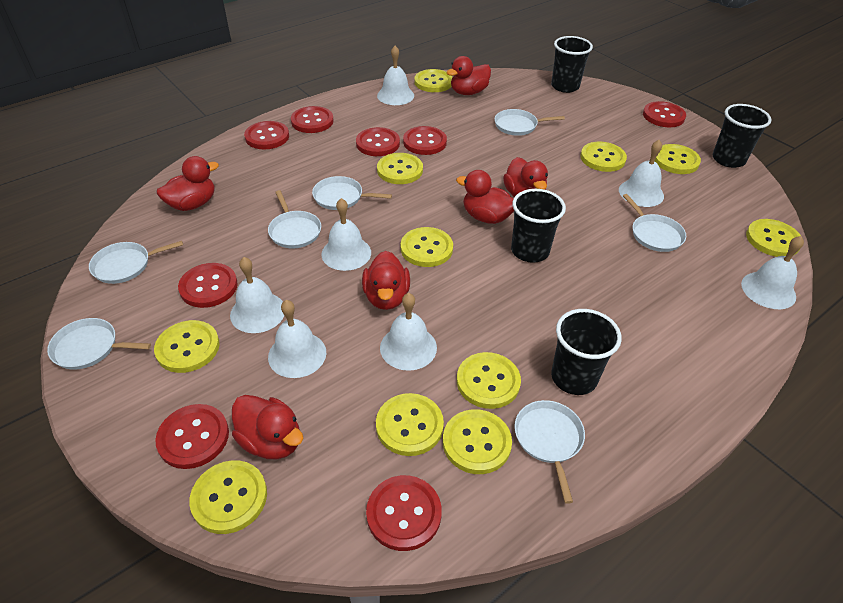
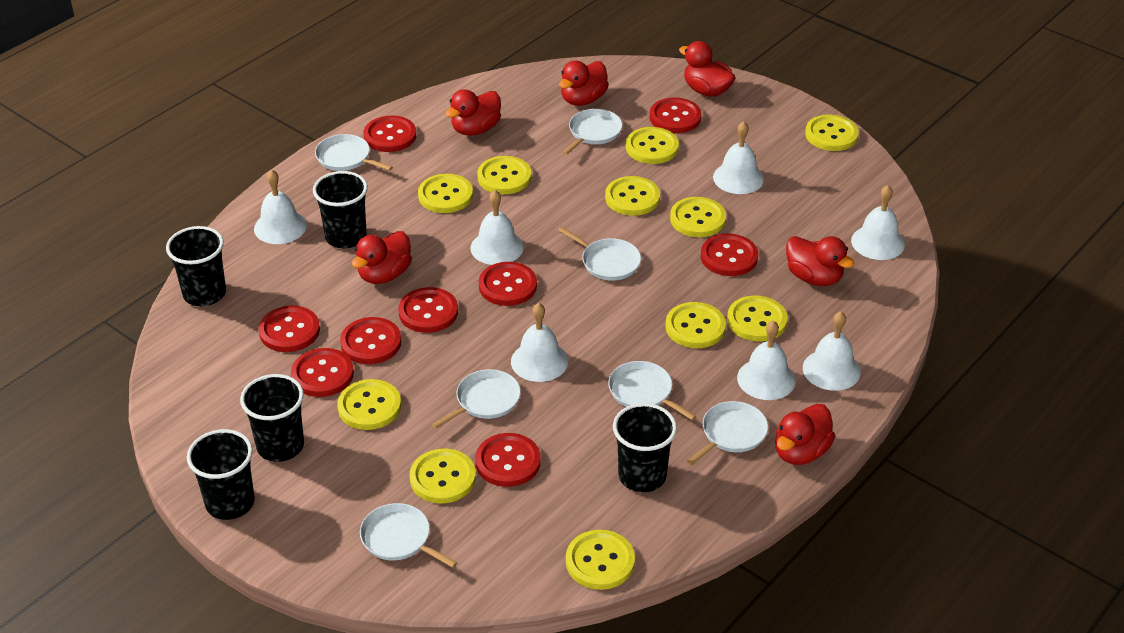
black cup: [511,189,566,263] [551,36,593,93] [551,309,622,395] [712,104,772,168] = 4 -> [166,226,226,306] [187,429,255,520] [240,374,304,462] [313,171,368,248] [613,403,677,492] = 5
red button: [155,404,229,469] [178,263,238,308] [244,121,289,149] [291,106,334,133] [356,127,400,156] [366,475,442,551] [403,126,447,155] [643,101,686,127] = 8 -> [259,306,320,352] [291,348,354,397] [340,317,401,364] [364,115,416,152] [398,287,458,333] [475,433,541,487] [479,262,537,306] [649,97,702,133] [701,234,758,276] = 9

